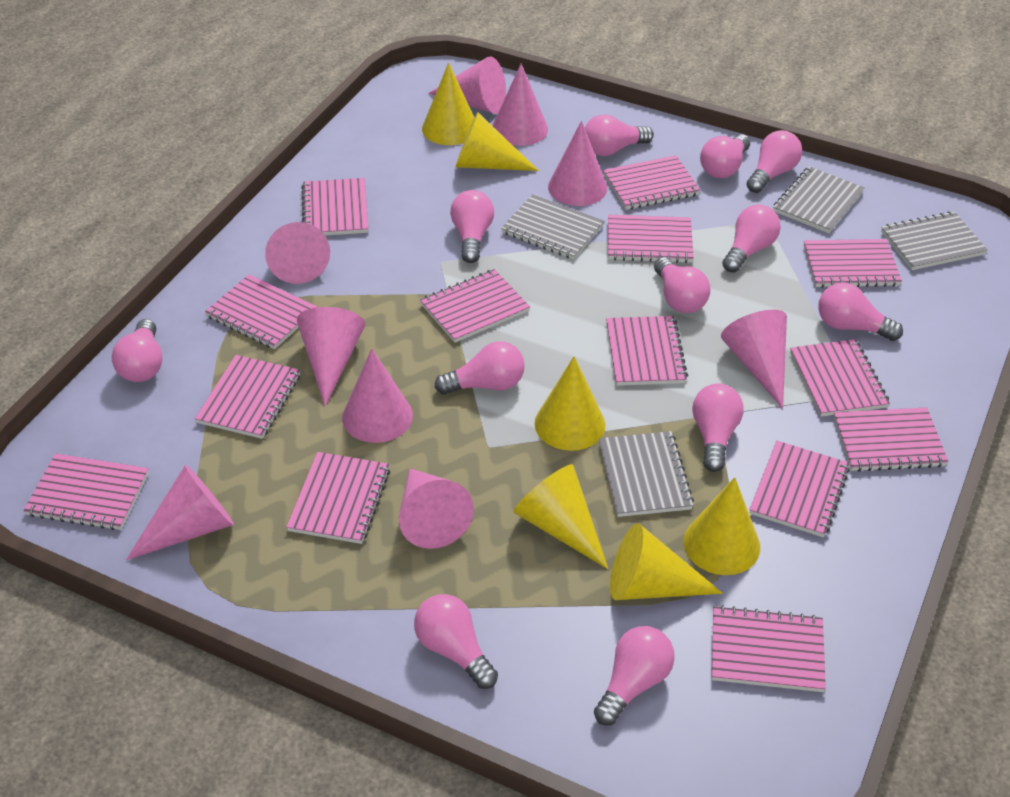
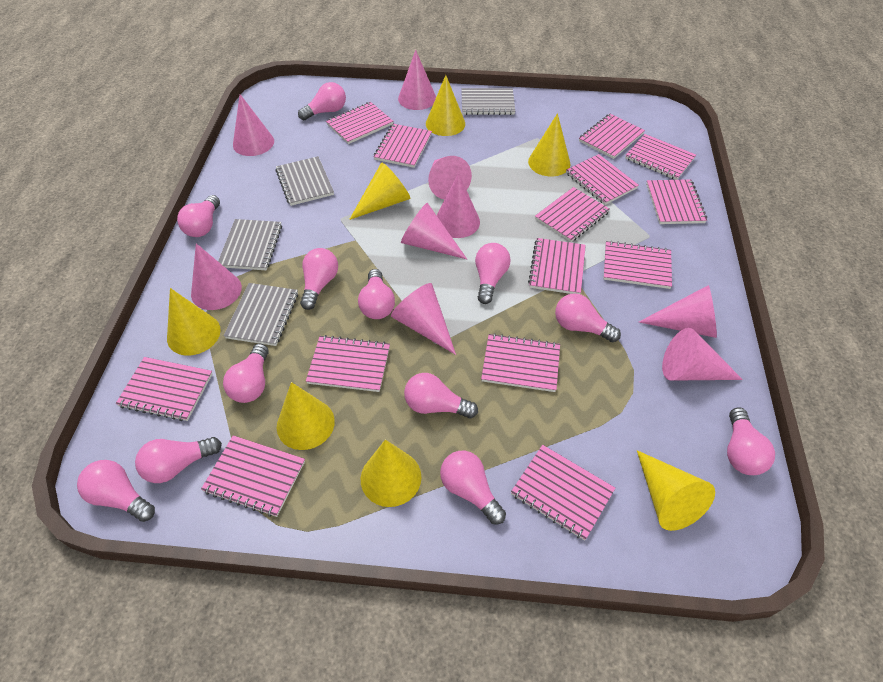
yellow cone: [422,63,474,145] [455,112,539,171] [514,464,608,569] [535,356,605,451] [610,523,723,600] [684,477,760,575] = 6 -> [167,288,221,356] [277,382,335,450] [349,162,410,220] [361,440,421,507] [426,75,465,136] [528,113,571,176] [637,450,715,531] = 7

